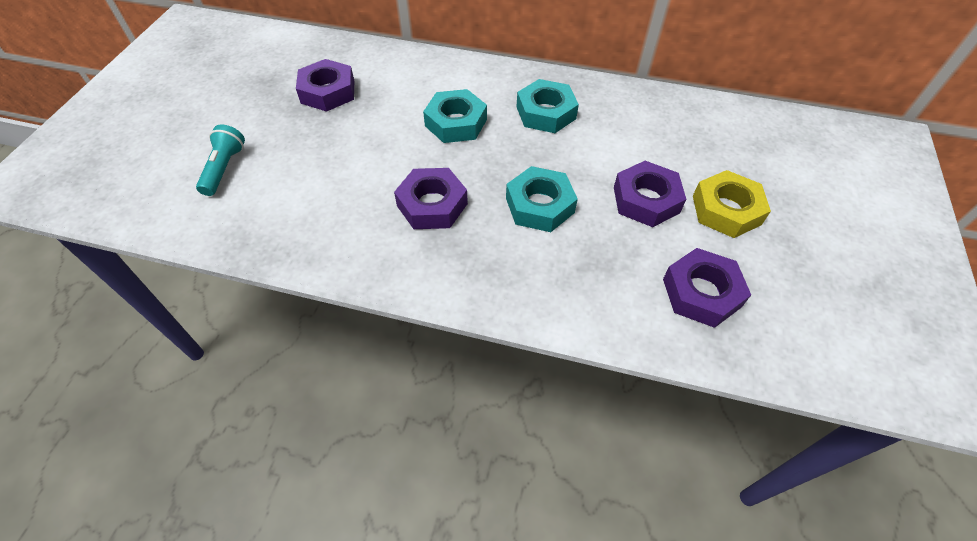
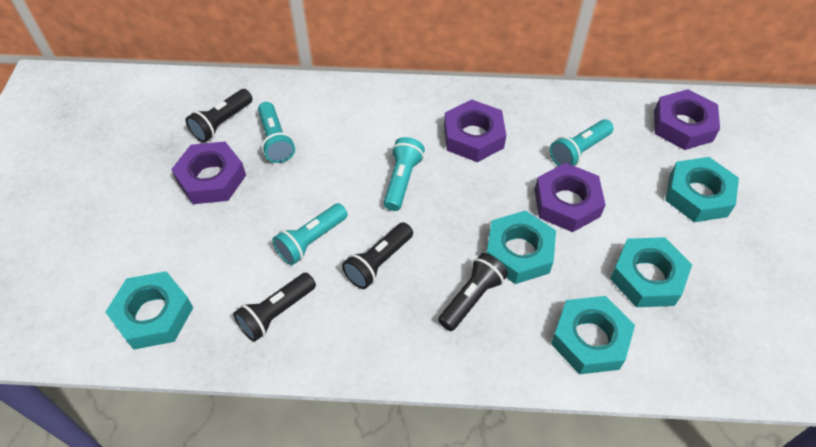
black flashlight: none = 0 -> [186,89,253,142] [233,273,316,342] [342,222,413,289] [438,253,508,331] = 4
turquoise flashlight: [196,125,245,196] = 1 -> [258,102,295,163] [272,203,348,265] [384,137,425,211] [550,119,613,166] = 4
turquoise nut: [423,89,487,143] [506,166,578,232] [516,79,579,133] = 3 -> [106,271,193,350] [486,210,556,284] [551,296,635,374] [610,237,692,307] [665,157,739,222] = 5
yellow nut: [693,170,771,238] = 1 -> none = 0

